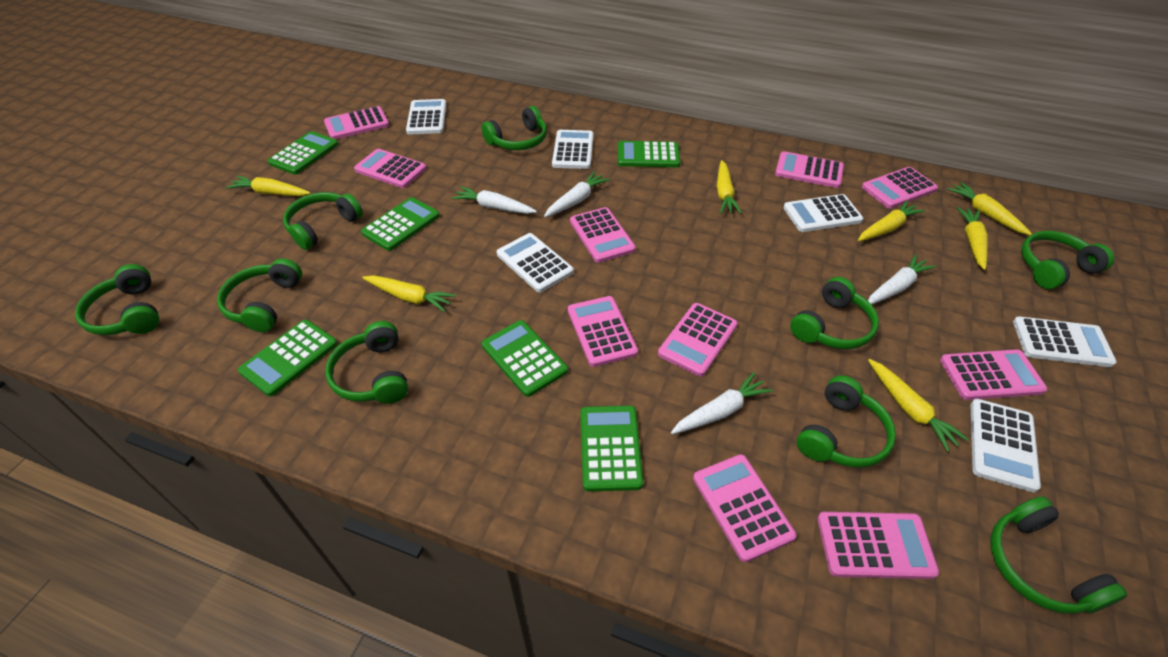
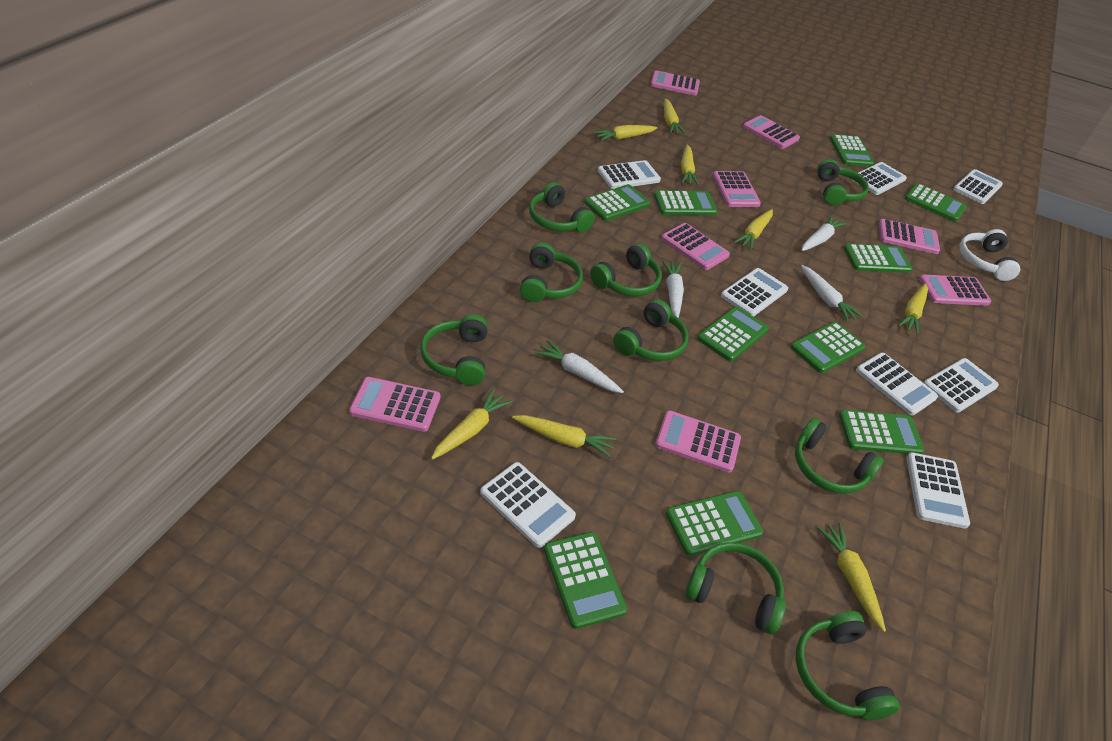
green calculator: [238,320,337,396] [268,131,338,175] [361,197,440,251] [482,320,568,397] [580,406,643,492] [618,141,680,167] = 6 -> [544,532,627,629] [584,184,650,221] [654,190,717,215] [666,491,763,556] [697,306,769,361] [791,322,866,373] [830,134,874,167] [839,410,924,454] [844,244,913,273] [905,183,967,222] = 10
pink calculator: [324,106,389,139] [354,149,427,188] [568,296,638,367] [570,207,636,263] [658,303,738,376] [693,454,797,563] [775,151,844,188] [817,512,939,579] [862,167,938,208] [940,349,1048,400] = 10 -> [349,377,440,432] [650,70,700,96] [655,410,741,473] [661,223,730,270] [713,171,761,207] [743,115,800,149] [879,219,940,254] [919,275,991,306] = 8
white calculator: [406,99,447,134] [497,233,574,292] [552,130,594,169] [783,194,863,232] [971,399,1041,492] [1013,316,1117,367] = 6 -> [480,462,576,548] [598,160,661,189] [721,268,788,317] [851,162,907,195] [856,353,938,416] [906,452,970,529] [924,358,999,413] [953,169,1003,204] = 8
white headphones: none = 0 -> [959,229,1020,281] = 1
yellow carrot: [226,176,310,196] [362,275,456,312] [717,160,742,214] [858,200,925,241] [868,359,968,452] [947,182,1032,235] [957,207,988,270] = 7 -> [431,389,512,460] [512,415,617,458] [593,125,658,141] [664,99,686,134] [681,145,699,186] [734,209,773,250] [817,523,886,632] [898,283,928,334] = 8

